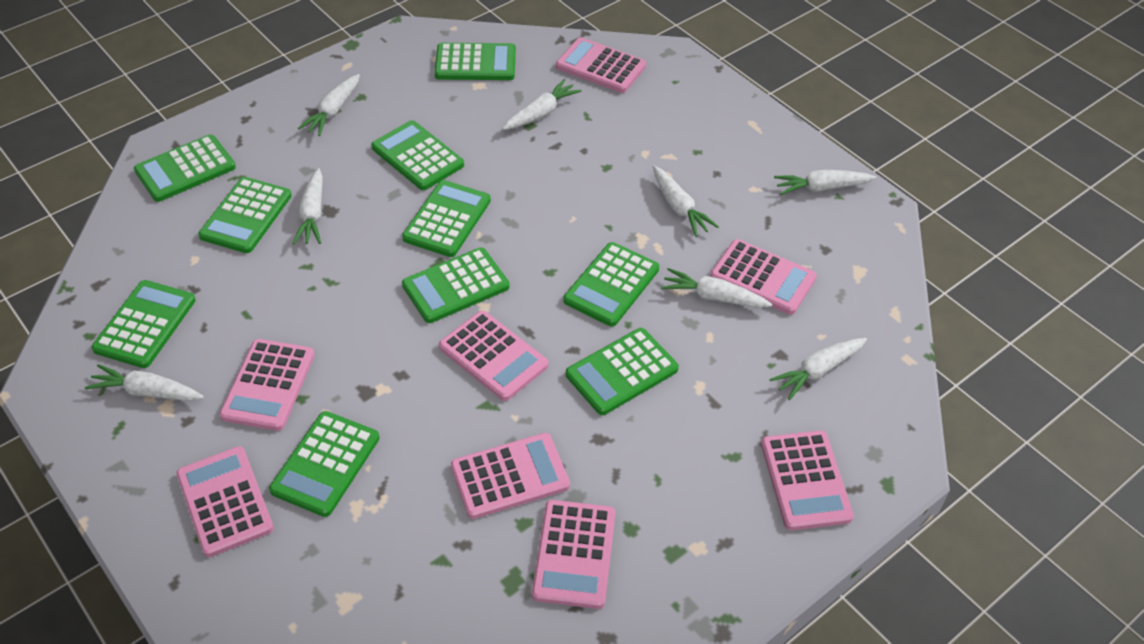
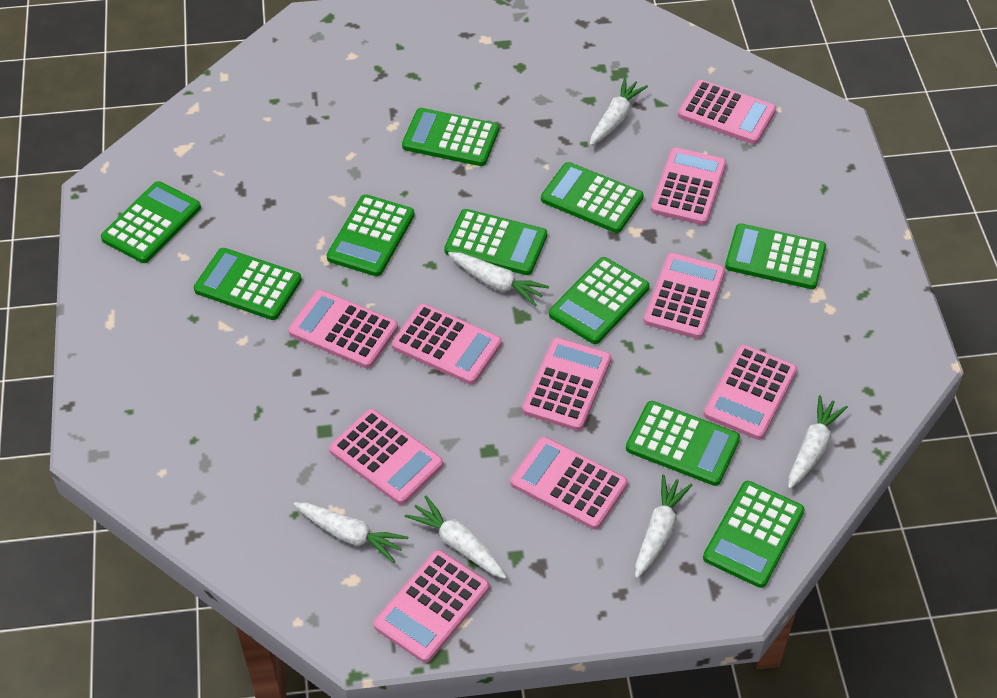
pink calculator: [176,446,274,557] [219,339,315,431] [439,311,548,401] [451,433,570,519] [532,500,615,609] [556,37,646,93] [710,239,817,315] [761,430,854,530] = 8 -> [288,290,398,368] [329,409,443,505] [374,550,489,663] [392,304,502,384] [510,437,628,529] [522,338,611,431] [644,253,725,339] [651,148,726,225] [678,80,776,144] [704,345,797,440] = 10
white carrot: [85,364,204,401] [292,168,323,244] [298,74,360,136] [502,79,582,130] [653,166,719,237] [661,268,772,308] [769,338,867,400] [774,169,876,195] = 8 -> [294,502,408,563] [405,496,507,579] [448,252,549,306] [590,77,648,146] [635,475,692,578] [788,395,848,489] = 6

